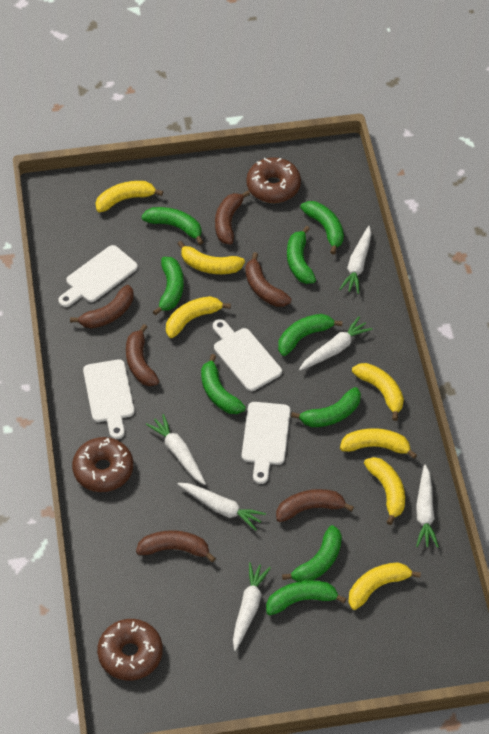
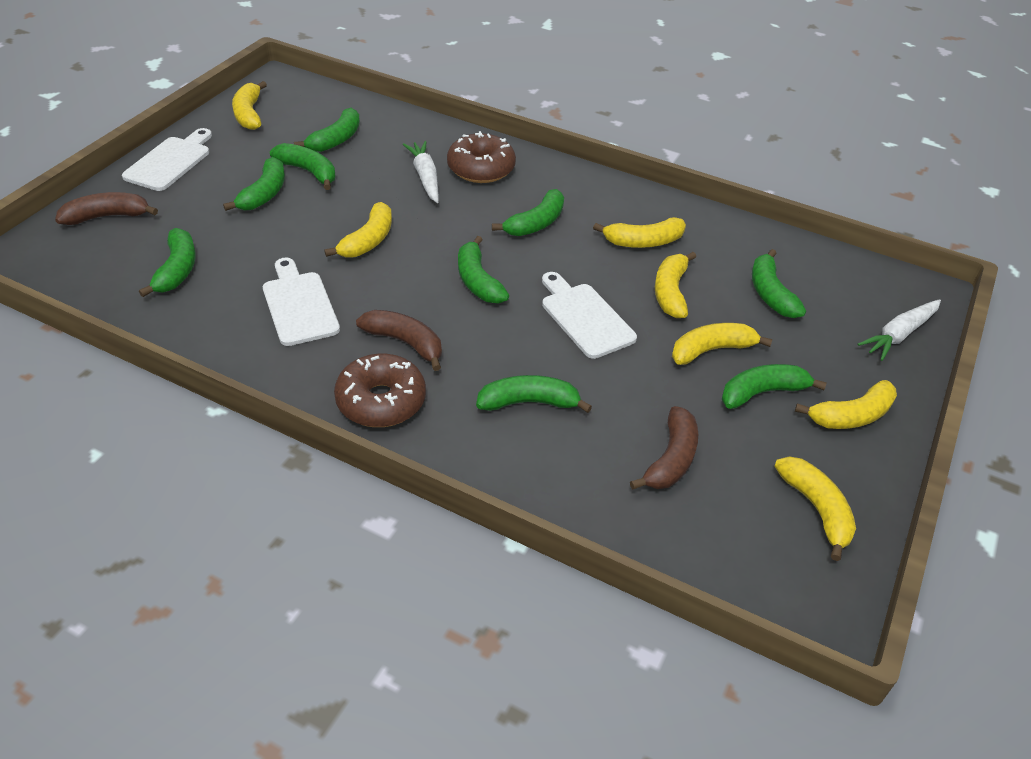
brown banana: [70,285,134,329] [126,324,159,386] [136,530,216,562] [215,191,250,244] [245,252,291,307] [276,489,354,522] = 6 -> [55,192,158,225] [356,310,442,371] [630,406,698,490] = 3
brown donut: [72,437,133,492] [97,619,163,681] [246,157,301,203] = 3 -> [334,354,426,427] [447,131,516,183] = 2
white carrot: [146,414,206,485] [178,483,266,531] [233,562,271,651] [299,317,373,371] [339,226,371,294] [416,465,439,548] = 6 -> [403,141,439,203] [858,299,941,361] = 2
white cutting board: [58,245,138,307] [83,359,134,439] [213,319,282,391] [242,402,290,484] = 4 -> [122,128,212,191] [263,257,340,346] [542,272,637,359] = 3

